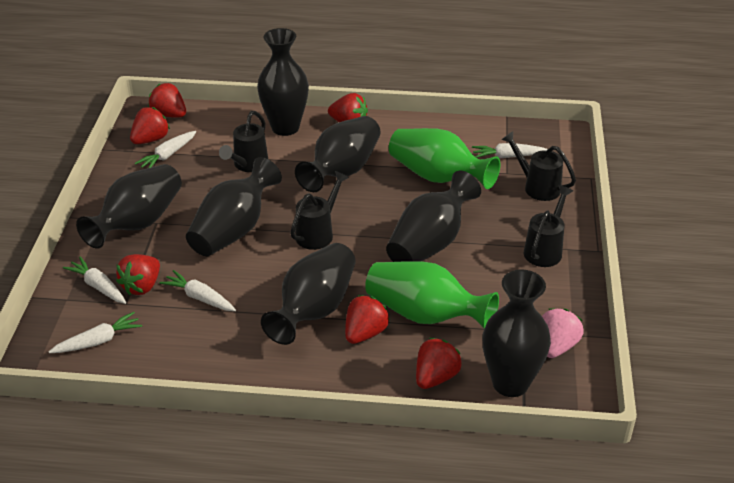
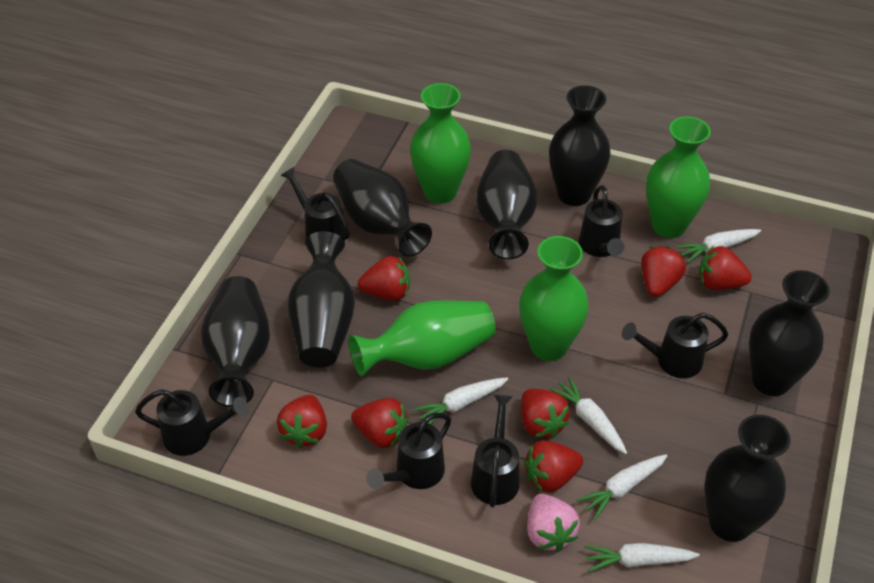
black watering can: [219,111,268,172] [290,171,349,250] [501,131,576,201] [524,186,573,267] = 4 -> [135,389,249,456] [280,167,350,241] [366,413,451,490] [471,394,519,507] [579,185,624,257] [622,312,728,378] = 6
green vase: [365,261,499,328] [389,128,500,189] = 2 -> [349,300,496,376] [410,83,471,204] [519,236,589,361] [646,116,711,238] = 4
red strawberry: [116,254,160,295] [130,107,170,144] [148,83,186,118] [328,93,368,122] [345,295,390,344] [416,338,462,389] = 6 -> [277,395,327,448] [351,398,409,448] [358,256,410,301] [521,389,570,439] [524,440,583,493] [641,246,686,297] [699,246,752,290] = 7

